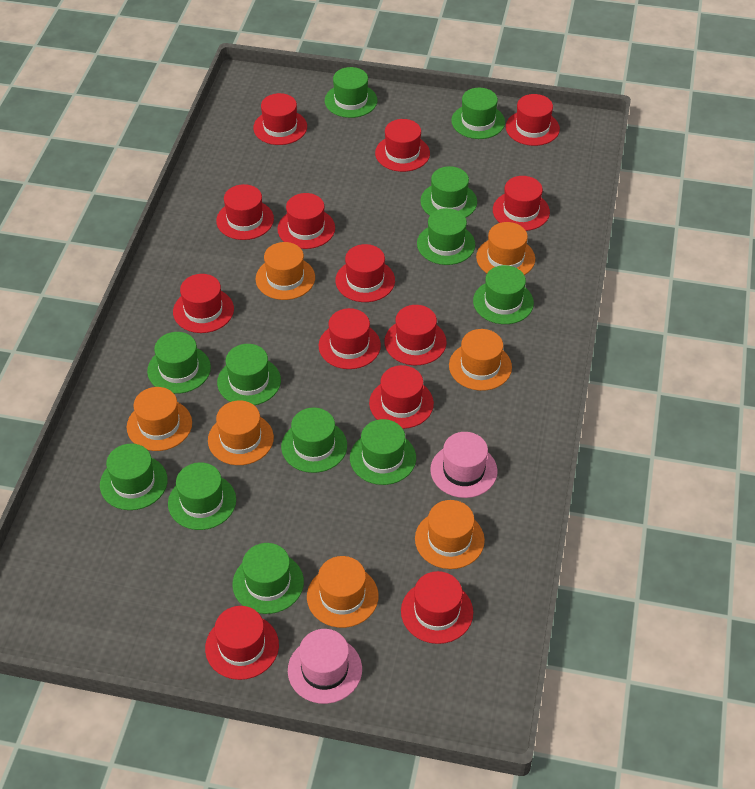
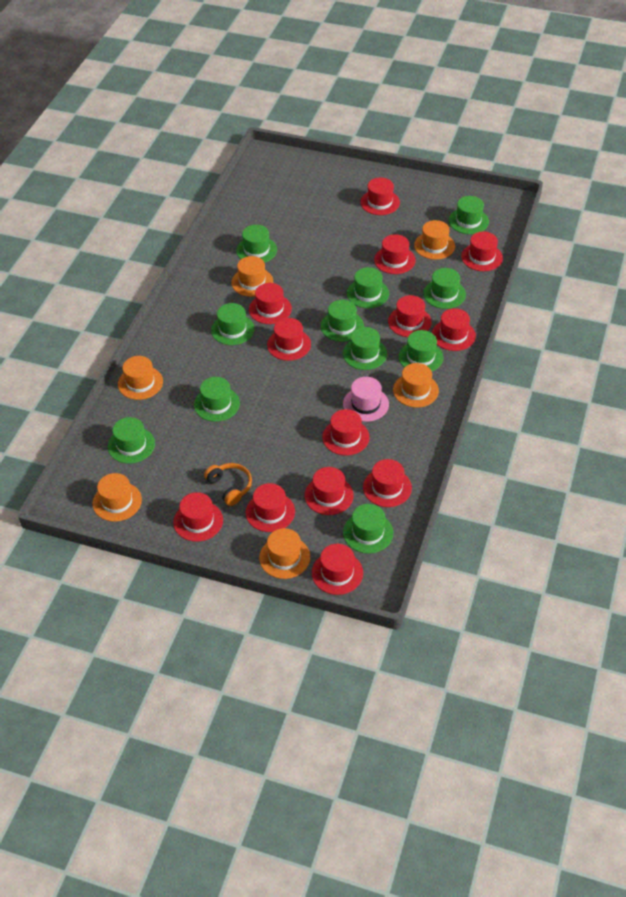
green hat: [100,443,168,510] [147,332,211,394] [168,462,236,530] [217,344,281,405] [232,543,304,614] [281,408,347,473] [325,67,377,118] [350,419,416,485] [417,208,475,265] [420,166,477,218] [451,88,505,139] [473,265,534,324] = 12 -> [108,417,155,464] [194,377,240,422] [211,303,255,345] [236,225,277,263] [321,300,364,342] [343,327,387,370] [343,504,393,554] [347,267,389,308] [399,330,443,371] [423,268,466,309] [449,196,489,234] = 11
orange hat: [127,387,192,451] [208,400,274,465] [256,242,315,300] [307,556,378,628] [415,500,485,569] [449,329,512,391] [476,222,535,275] = 7 -> [93,473,142,522] [118,356,163,400] [231,256,273,297] [259,528,310,579] [393,363,439,407] [414,220,455,260] = 6
orange headphones: none = 0 -> [204,463,252,506] = 1
pink hat: [288,629,362,704] [430,432,497,498] = 2 -> [343,377,389,422] = 1

